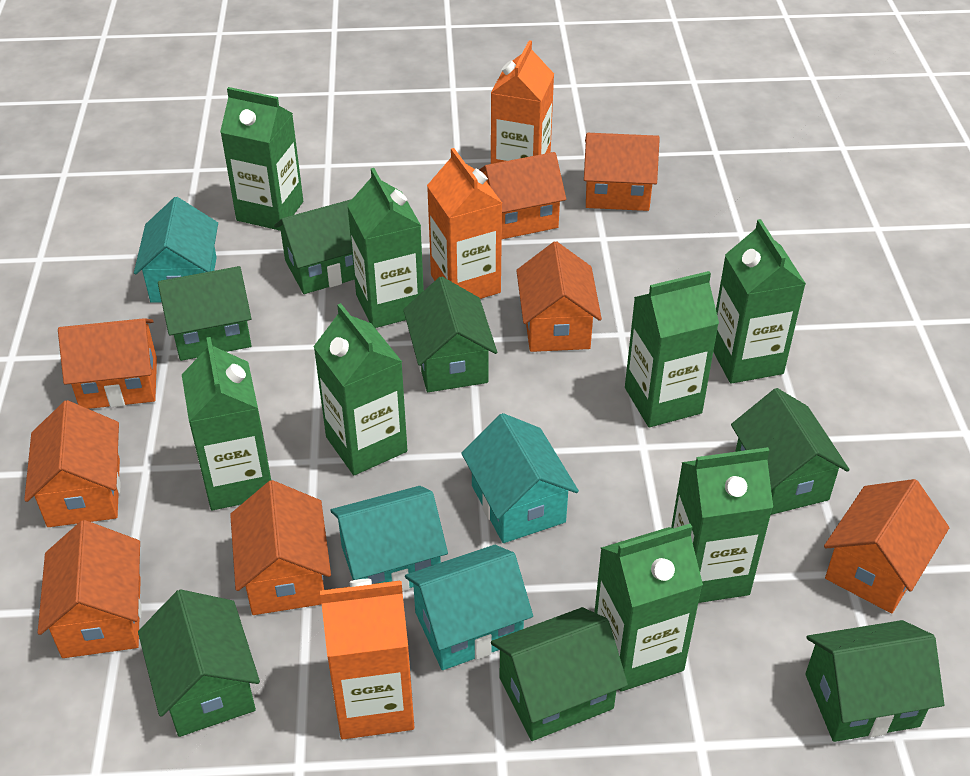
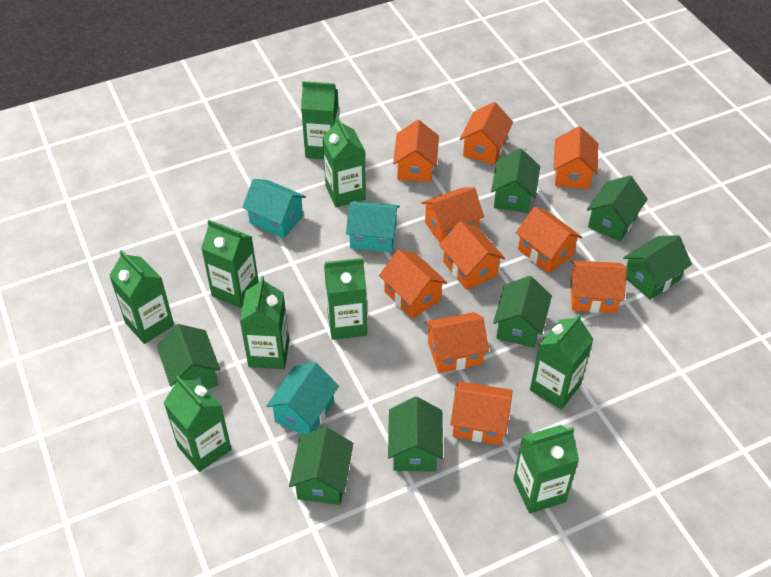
green carton: [182,337,271,510] [220,87,303,231] [313,303,407,475] [347,168,424,328] [594,524,703,691] [625,271,719,427] [671,447,773,603] [713,219,806,384] = 8 -> [109,250,174,344] [163,375,231,472] [201,220,259,308] [240,276,289,369] [301,81,339,159] [322,117,366,207] [324,258,367,340] [513,425,579,513] [530,313,594,409] = 9
orange carton: [320,579,414,739] [427,148,502,299] [491,40,554,164] = 3 -> none = 0
orange house: [24,400,121,527] [38,520,142,658] [58,318,157,409] [230,480,331,615] [479,152,566,239] [516,241,602,352] [584,133,660,211] [824,479,949,613] = 8 -> [379,249,448,319] [393,120,439,182] [422,187,484,243] [425,312,489,373] [439,221,505,290] [450,381,512,445] [460,102,513,165] [516,207,582,273] [554,126,598,189] [570,260,627,313] = 10
turquoise house: [134,197,218,303] [330,486,448,592] [405,545,533,670] [461,413,579,543] = 4 -> [242,179,306,238] [266,362,339,435] [346,201,400,252] = 3

